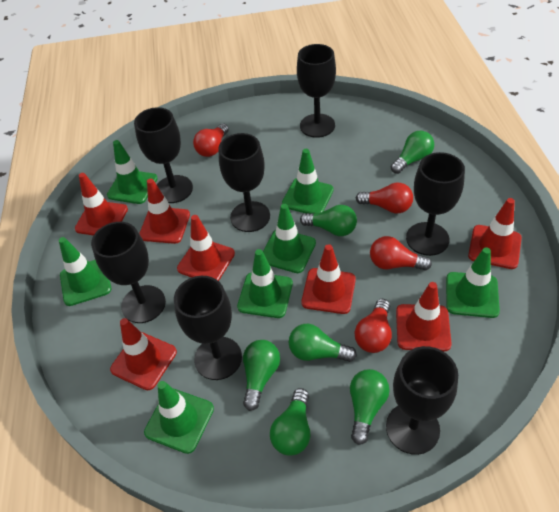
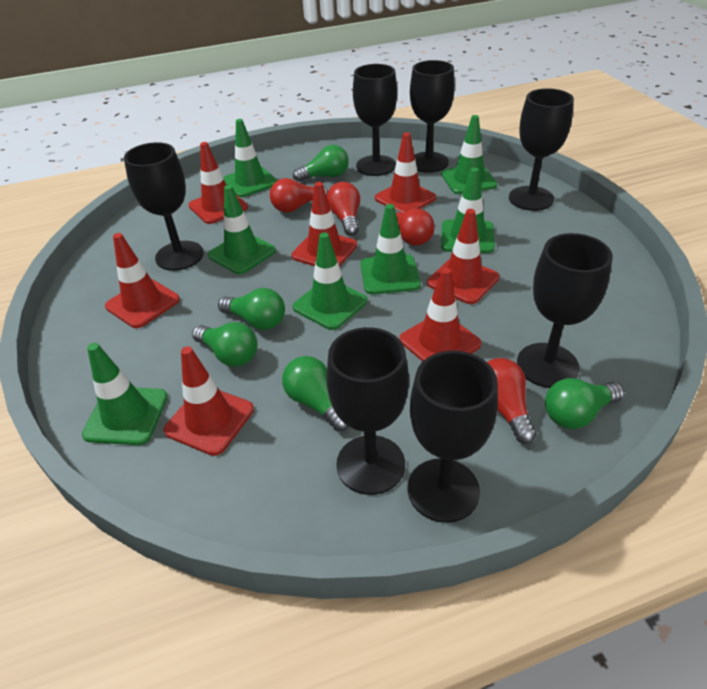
green light bulb: [243,340,280,411] [270,388,310,456] [289,324,357,362] [300,205,357,236] [350,369,390,445] [391,131,434,174] = 6 -> [192,322,258,367] [218,288,285,330] [282,356,349,431] [293,145,349,182] [545,378,624,429] = 5

